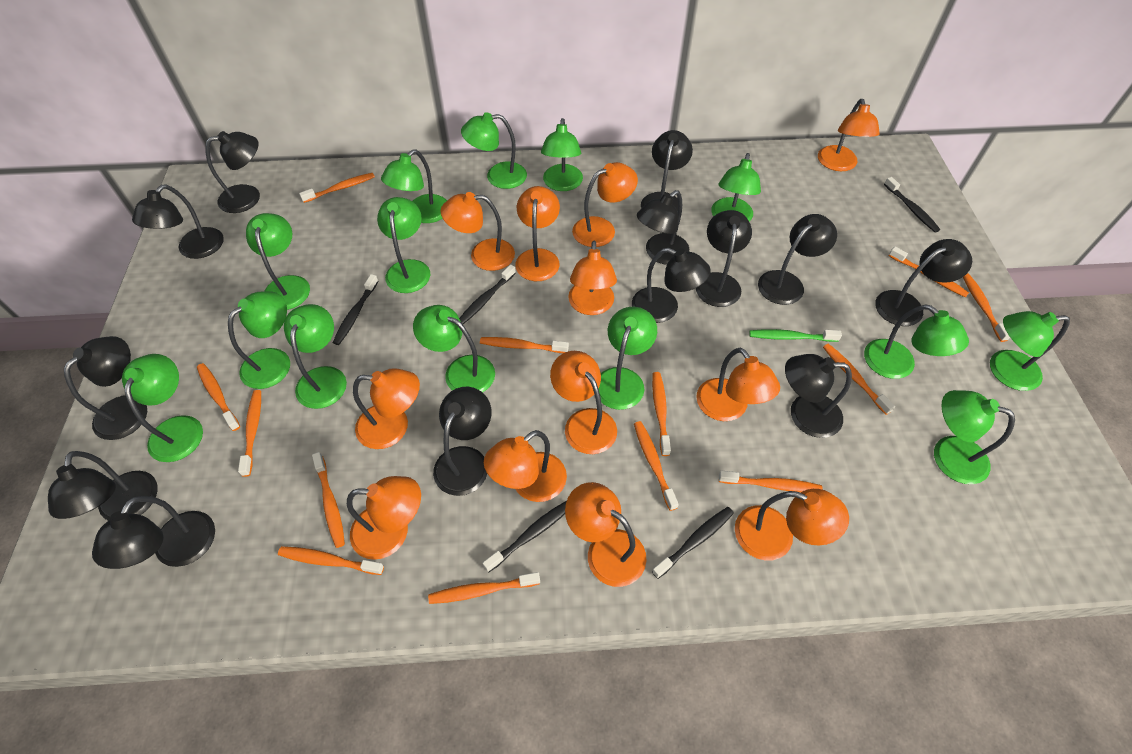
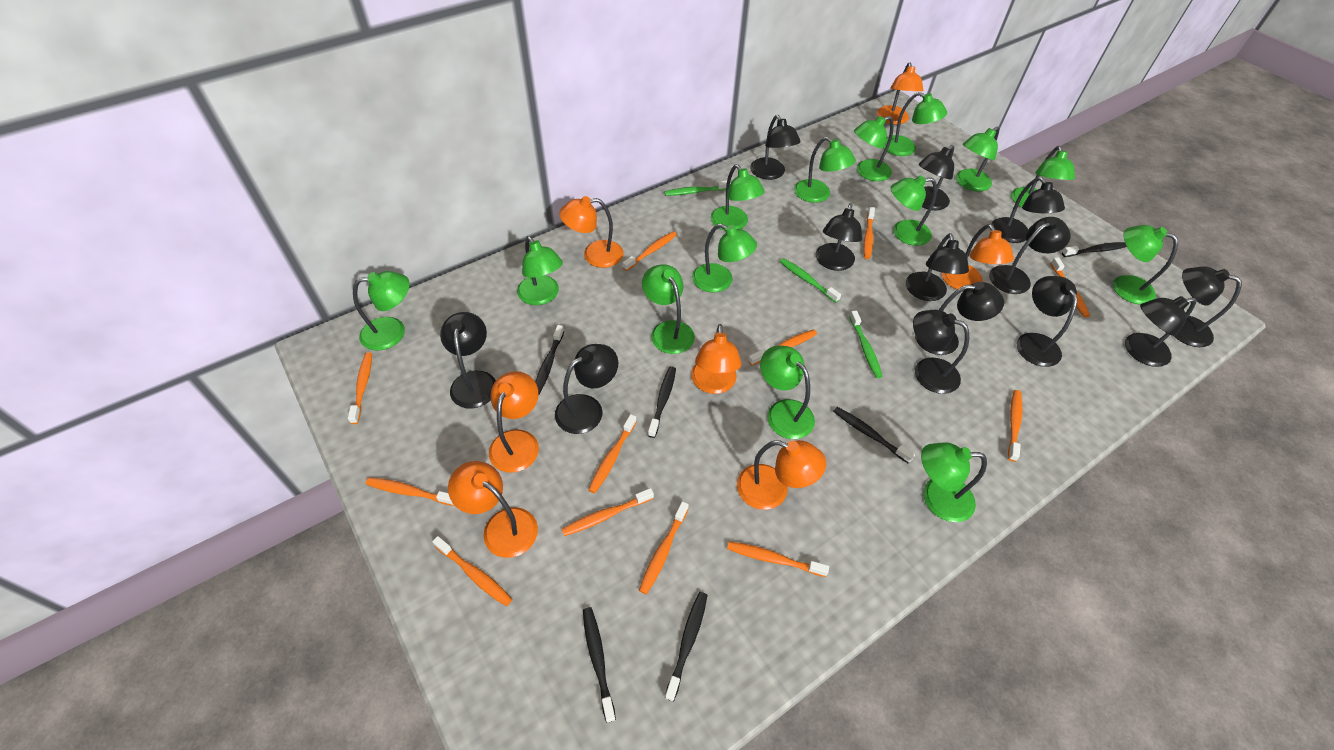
black toothbrush: [333,274,378,345] [459,265,516,324] [483,501,567,572] [652,507,734,579] [884,177,940,233] = 5 -> [535,325,564,395] [583,607,616,723] [648,366,676,438] [665,592,708,701] [833,407,915,464] [1062,242,1127,257] = 6
green toothbrush: [749,329,842,342] = 1 -> [665,181,731,196] [780,258,841,303] [849,311,883,378] = 3
orange lamp: [347,476,421,560] [353,368,420,449] [441,192,515,271] [484,430,567,502] [515,186,560,281] [550,351,617,454] [565,482,646,587] [568,241,617,315] [572,162,638,247] [696,348,780,421] [735,489,849,561] [818,99,880,171] = 12 -> [448,461,538,558] [489,371,539,473] [559,196,623,268] [691,324,742,394] [737,440,826,510] [877,63,923,125] [942,224,1014,291] = 7
orange toothbrush: [197,363,240,431] [238,390,261,477] [278,546,384,575] [299,173,375,203] [312,452,345,548] [428,572,540,604] [480,337,569,353] [634,421,679,511] [652,372,671,456] [719,471,823,492] [823,344,895,415] [889,247,969,297] [963,273,1010,342] = 13 -> [348,352,372,424] [365,477,455,506] [432,536,512,606] [562,488,654,536] [588,414,637,493] [623,231,677,271] [639,501,689,594] [727,541,829,577] [748,329,817,366] [863,207,875,259] [1008,390,1022,462] [1050,257,1090,317] = 12

